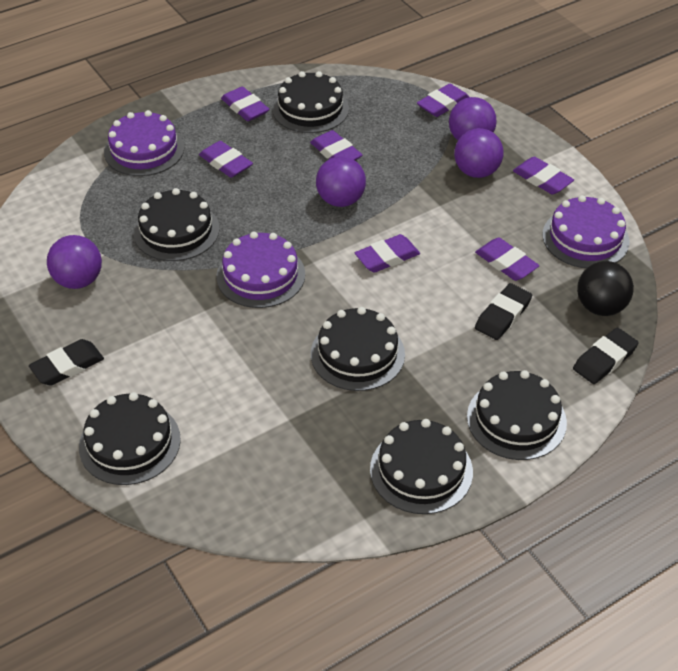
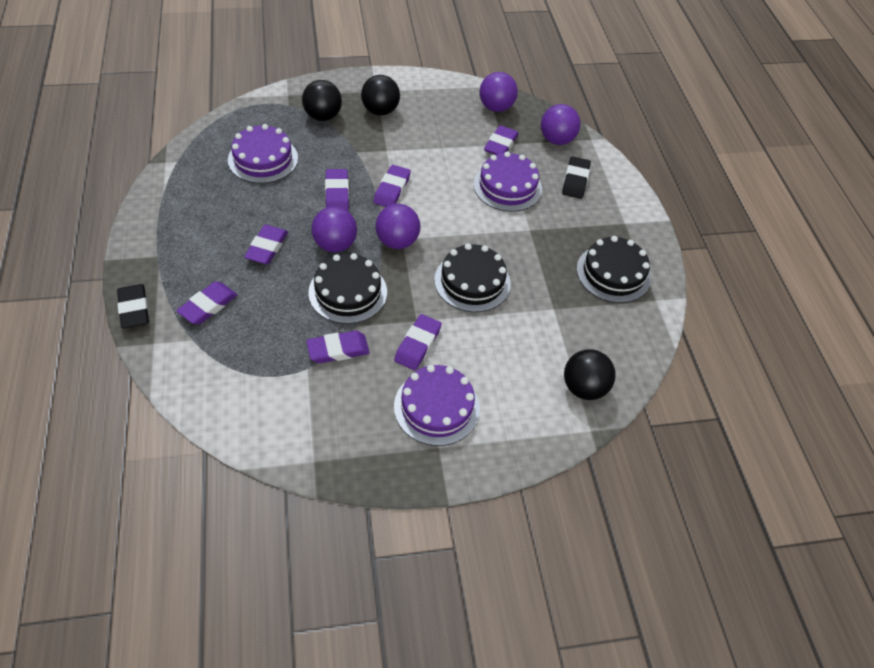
black ball: [577,261,634,316] = 1 -> [302,80,342,121] [361,75,400,116] [564,349,615,400] = 3
black cake: [79,392,181,485] [133,188,219,261] [272,71,349,133] [311,307,405,391] [370,419,473,514] [467,370,567,460] = 6 -> [308,253,387,324] [434,243,511,312] [577,236,651,303] = 3
black eraser: [29,339,104,386] [475,283,532,340] [573,327,639,384] = 3 -> [117,284,149,328] [562,156,591,199] = 2

